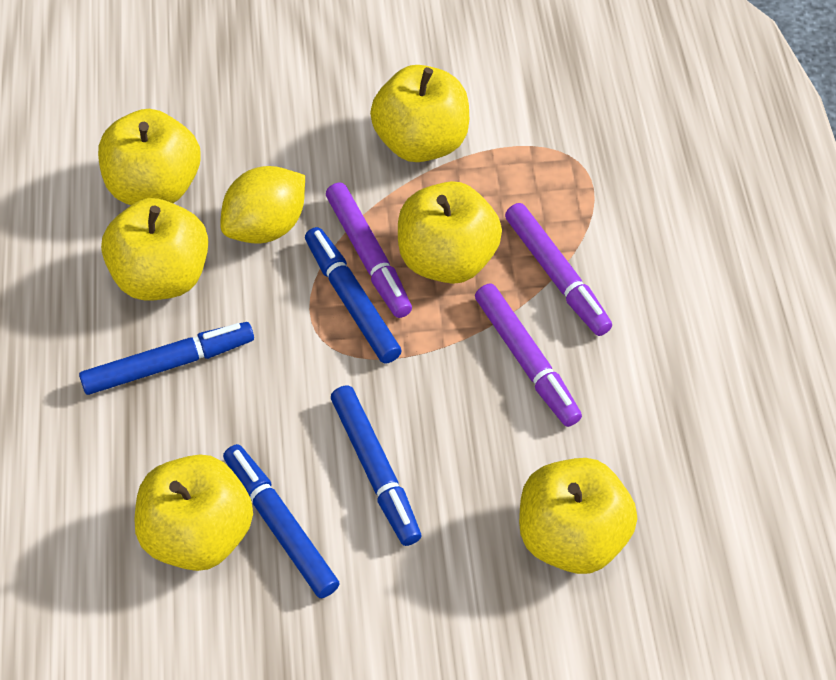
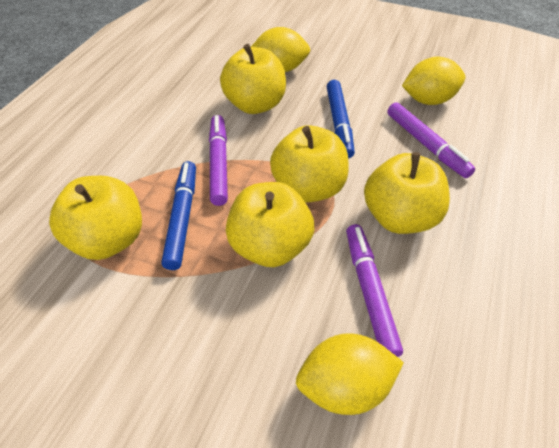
blue marker: [79,322,254,395] [223,444,340,598] [305,227,402,363] [331,385,421,546] = 4 -> [161,161,196,270] [327,80,355,159] = 2
yellow apple: [98,109,201,205] [101,198,208,301] [135,454,253,571] [370,65,469,162] [398,181,502,284] [519,458,637,574] = 6 -> [49,176,142,260] [220,44,286,114] [226,182,314,267] [270,125,349,203] [364,152,450,234] = 5
yellow lemon: [220,166,305,244] = 1 -> [251,27,310,72] [296,333,404,415] [402,57,465,105] = 3

